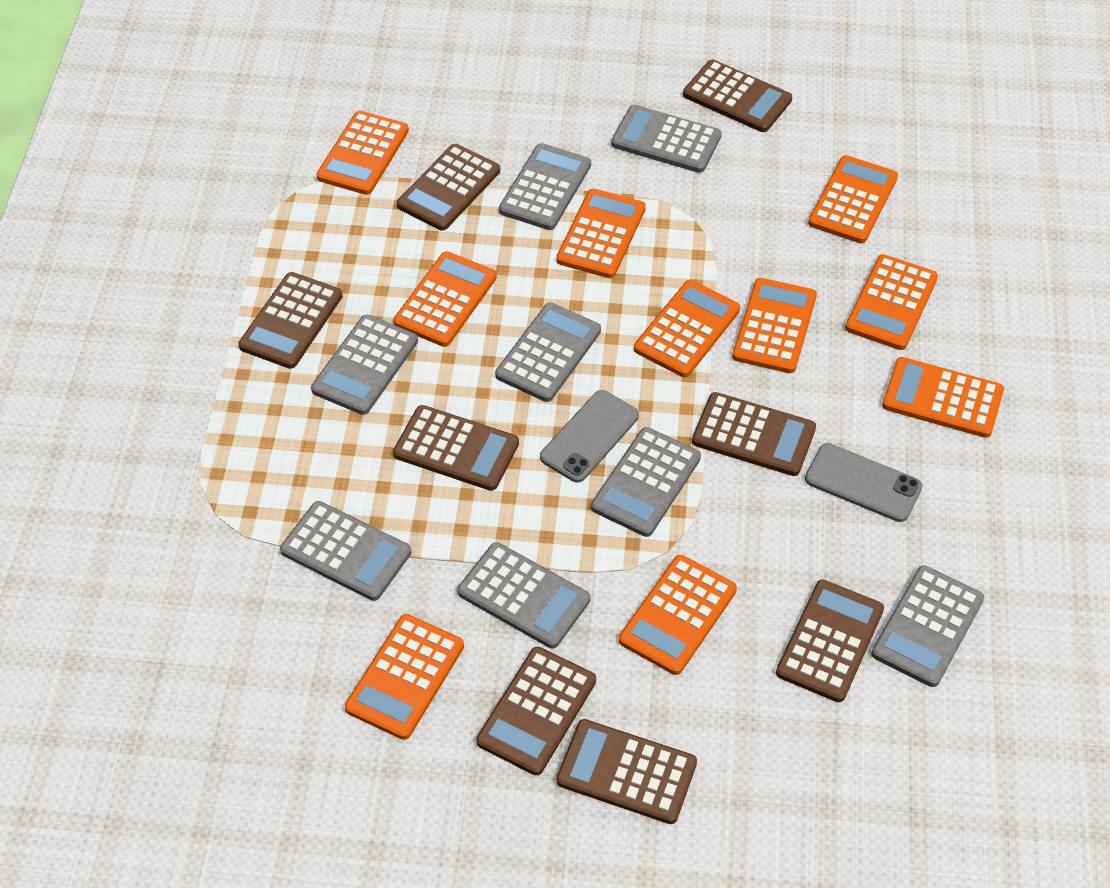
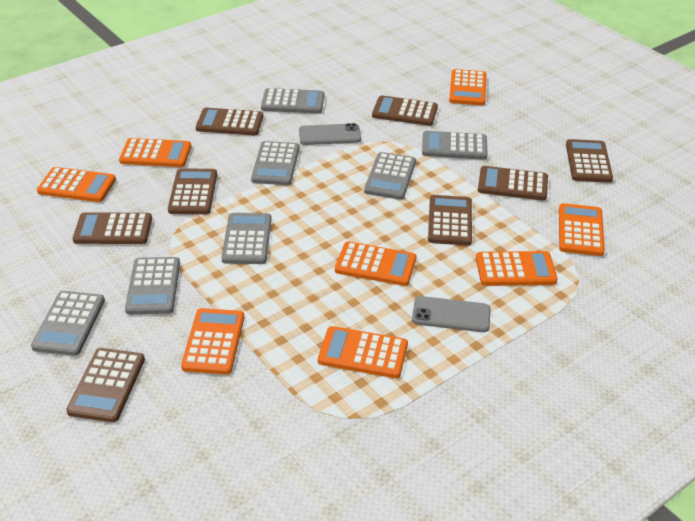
grey calculator: [280,501,411,601] [311,315,418,415] [457,542,590,649] [495,303,601,402] [499,143,591,230] [591,427,701,537] [611,105,722,173] [871,565,984,687] = 8 -> [31,291,105,356] [125,257,180,314] [221,213,272,264] [251,141,300,185] [261,88,324,114] [364,152,416,200] [422,131,488,160] = 7
orange calculator: [316,111,409,195] [345,614,464,740] [393,251,497,347] [556,189,646,278] [619,555,737,675] [634,280,740,377] [732,278,817,373] [808,155,898,243] [845,254,938,350] [882,357,1004,438] = 10 -> [37,167,116,202] [119,138,191,167] [181,308,244,374] [318,326,408,378] [335,241,417,286] [449,69,486,105] [476,251,558,286] [559,203,605,256] = 8

